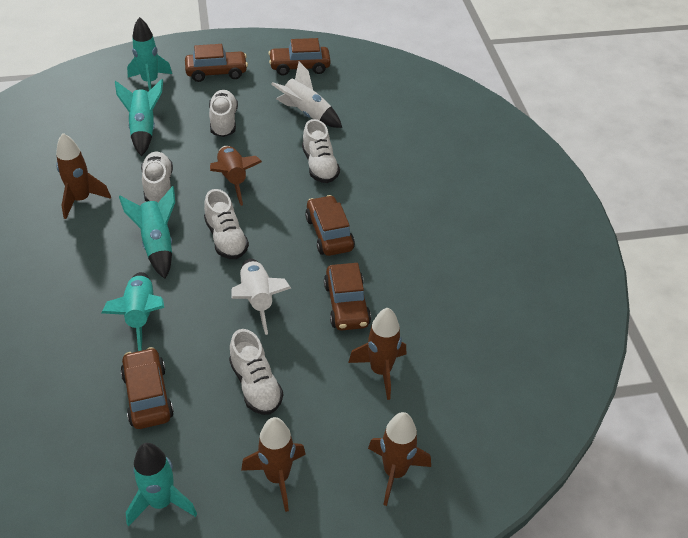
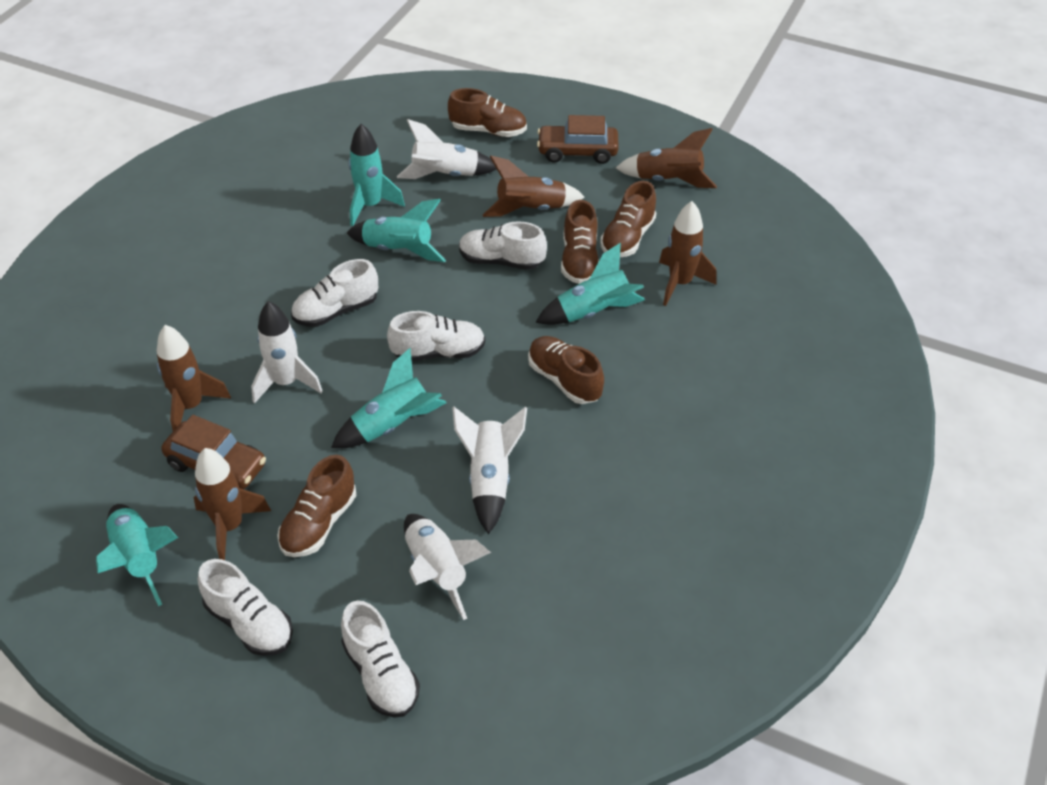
brown car: [120,347,174,429] [185,44,248,82] [268,38,331,76] [305,195,355,256] [324,263,371,330] = 5 -> [161,415,266,489] [537,115,618,164] = 2
brown shoe: none = 0 -> [277,455,356,557] [448,88,527,137] [528,336,604,404] [561,200,599,284] [600,181,656,257] = 5
white rocket: [231,259,291,335] [271,62,342,128] = 2 -> [251,301,323,404] [397,119,496,179] [404,514,491,620] [452,407,527,534] = 4

